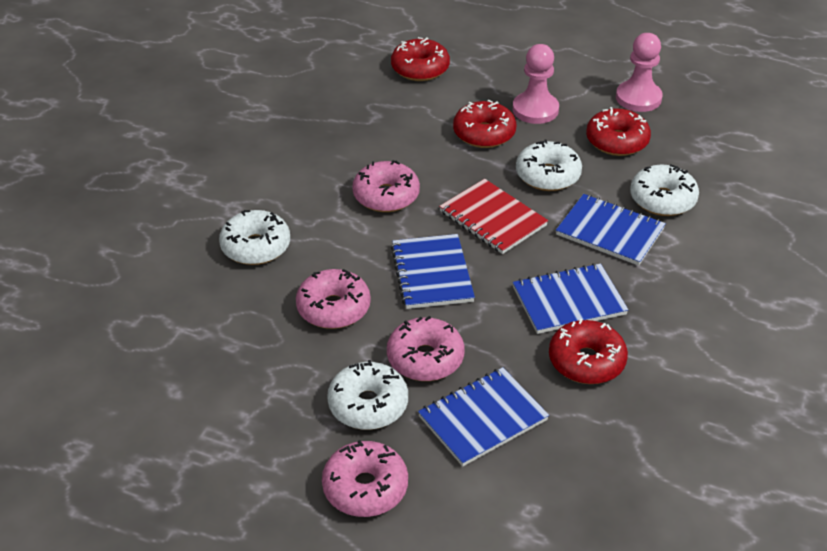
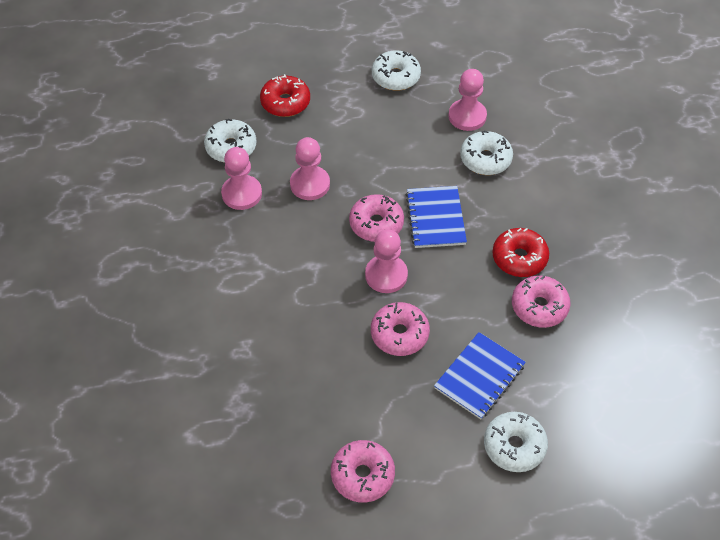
blue notebook: [391,234,475,309] [418,367,549,467] [513,263,629,334] [556,194,666,266] = 4 -> [406,186,467,248] [434,332,526,420] = 2
pink pawn: [513,44,559,124] [616,33,663,112] = 2 -> [221,147,262,210] [290,137,330,200] [365,230,408,293] [448,69,487,131] = 4
red donut: [391,37,450,81] [453,100,516,148] [549,319,628,384] [586,107,651,156] = 4 -> [260,74,310,117] [492,228,549,277] = 2
red notebook: [439,179,548,254] = 1 -> none = 0

